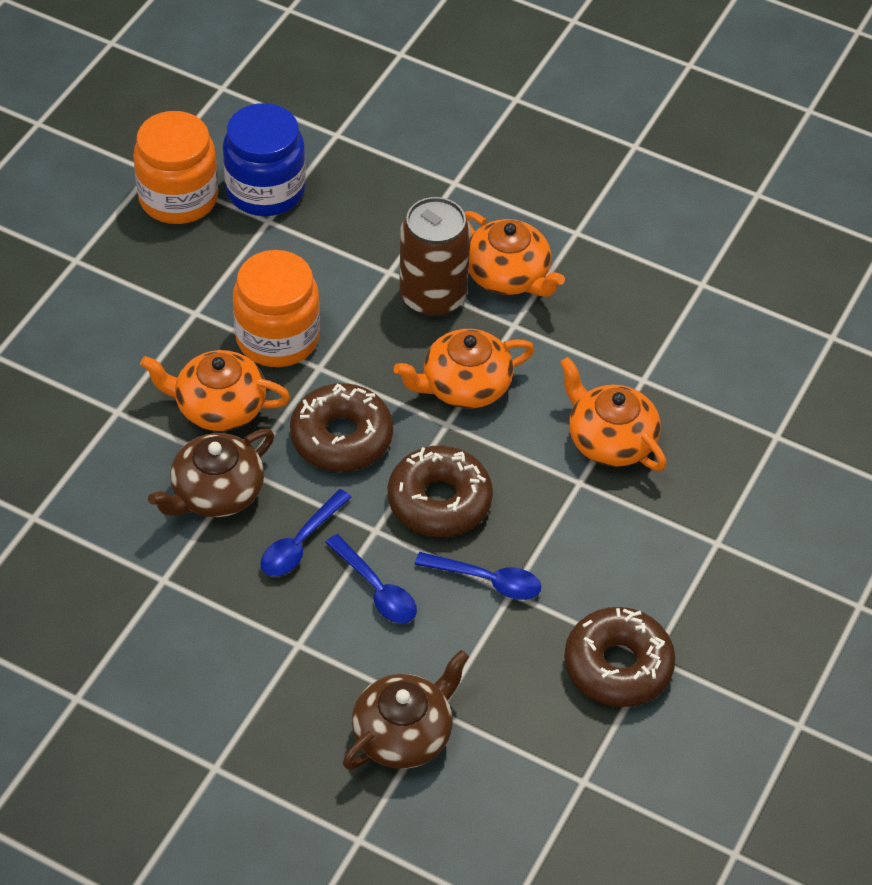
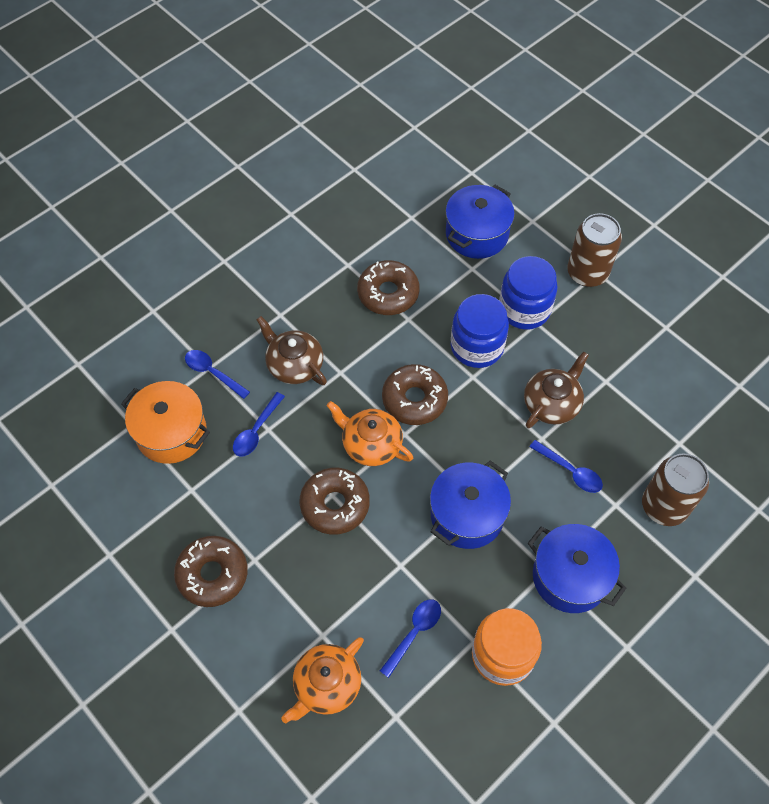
blue jar: [223,103,306,216] = 1 -> [451,294,509,368] [499,256,558,330] = 2
blue pot: none = 0 -> [430,460,511,549] [445,185,515,259] [528,524,626,613] = 3
blue spoon: [261,489,352,576] [325,534,417,624] [415,552,541,600] = 3 -> [185,350,250,399] [233,392,285,457] [380,599,441,678] [529,440,603,493] = 4
brown can: [399,197,471,317] = 1 -> [567,213,622,287] [642,453,709,526] = 2
brown donut: [290,383,393,472] [388,446,493,537] [564,607,676,707] = 3 -> [174,536,248,607] [300,468,370,535] [357,260,420,315] [382,364,448,425] = 4
orange jar: [133,111,219,224] [233,250,320,367] = 2 -> [472,608,542,686] = 1
orange pot: none = 0 -> [121,381,210,464] = 1
orange teapot: [140,350,290,431] [394,329,535,408] [464,211,565,297] [560,357,667,471] = 4 -> [281,637,364,723] [327,401,413,466] = 2

